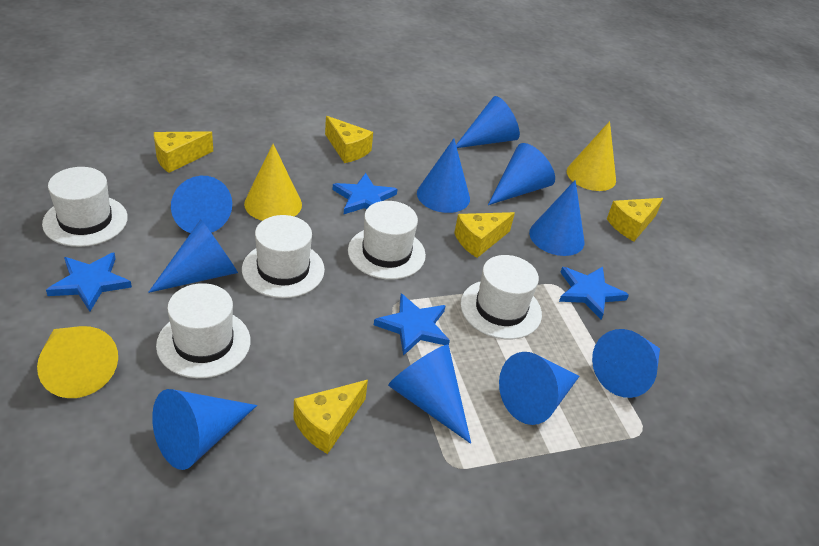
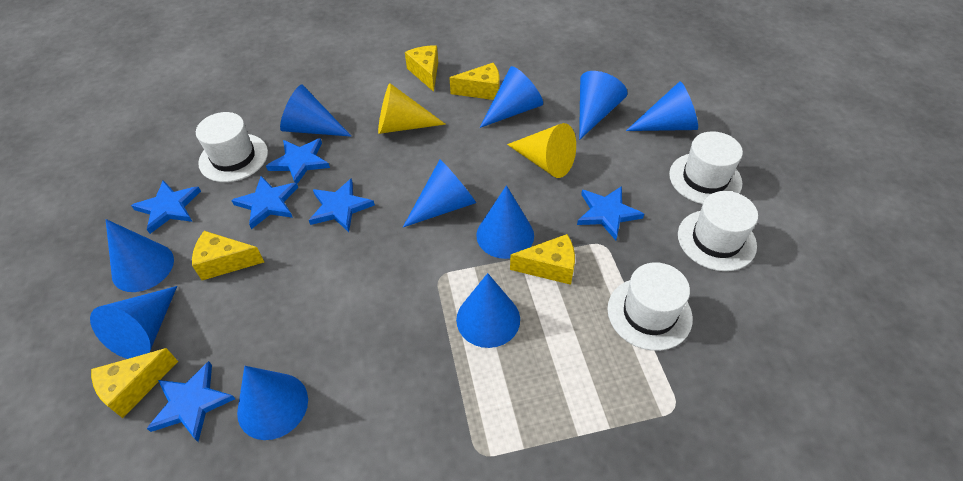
blue star: [46,253,132,311] [332,173,397,214] [374,293,450,356] [559,267,629,319] = 4 -> [131,180,201,234] [147,361,235,442] [231,176,298,229] [266,138,330,184] [309,178,375,232] [577,186,644,240] = 6
white hat: [42,167,128,247] [156,283,250,378] [242,215,325,298] [348,201,426,280] [460,255,542,339] = 5 -> [196,112,268,182] [608,262,693,351] [669,131,743,204] [678,191,758,271] = 4
yellow cone: [37,326,118,398] [244,144,302,221] [567,121,616,191] = 3 -> [378,83,446,134] [507,123,576,178] = 2

